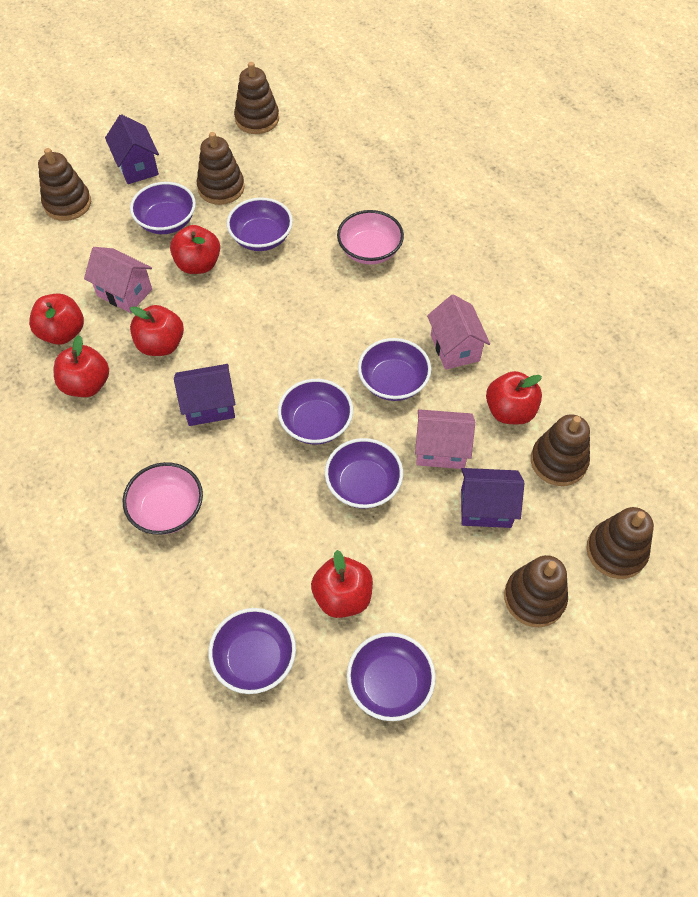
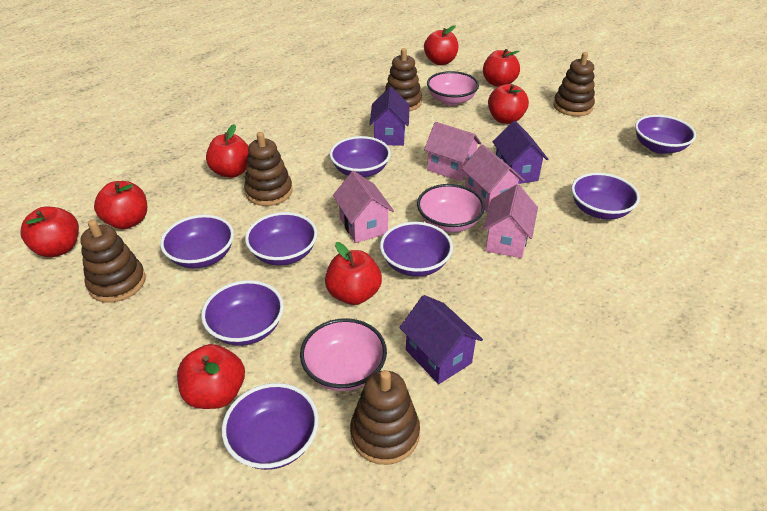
brown stacking toy: [38,148,91,221] [197,132,245,205] [234,62,279,134] [504,555,568,627] [531,414,590,486] [586,507,654,579] = 6 -> [80,219,146,303] [244,132,293,206] [350,370,420,465] [384,48,422,111] [553,52,595,116] = 5
pink bowl: [123,462,203,535] [337,210,404,265] = 2 -> [300,318,387,391] [417,184,485,233] [427,71,479,105] = 3
pink house: [84,247,152,313] [415,409,475,469] [427,294,490,370] = 3 -> [333,171,394,243] [424,122,482,182] [462,144,524,212] [483,184,538,258] = 4
purple bowl: [130,182,196,234] [209,608,296,694] [227,197,293,251] [278,379,353,444] [325,438,403,509] [347,632,436,721] [358,338,431,401] = 7 -> [160,215,234,268] [201,280,284,346] [222,383,319,470] [245,212,317,265] [330,136,391,177] [380,222,453,277] [571,173,640,220] [635,115,696,154] = 8
red apple: [29,293,84,345] [54,335,109,397] [130,305,184,356] [170,225,220,274] [311,550,373,618] [486,371,542,424] = 6 -> [20,206,79,257] [94,181,147,229] [177,344,245,409] [206,124,249,178] [325,242,382,305] [424,25,458,65] [483,49,520,87] [488,84,529,124] = 8

